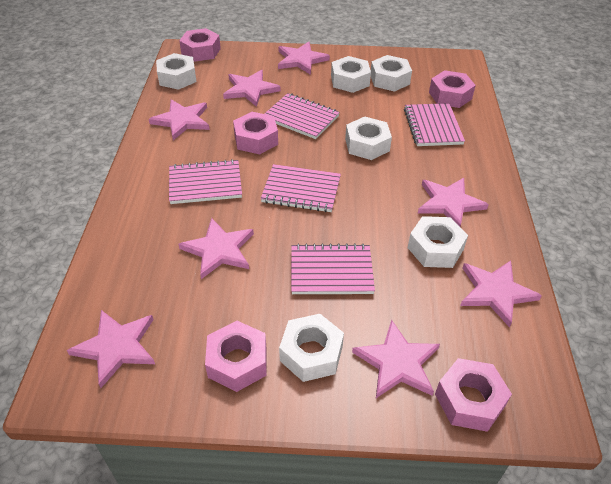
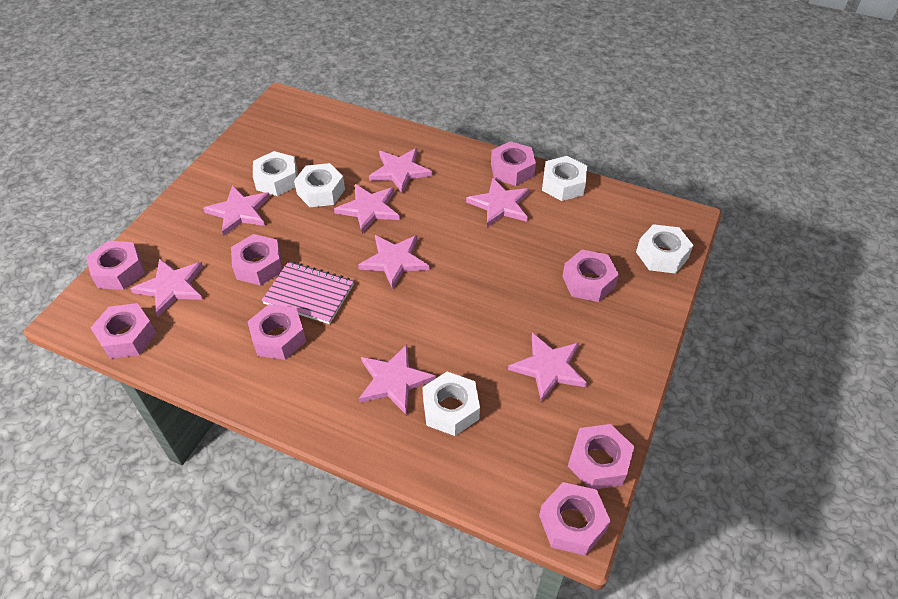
pink notebook: [169,159,242,204] [261,164,341,212] [264,93,340,139] [291,243,375,294] [404,103,465,146] = 5 -> [262,261,354,324] = 1
pink nut: [179,28,221,62] [205,321,267,392] [233,112,278,154] [429,70,476,108] [435,358,512,432] = 5 -> [86,241,145,290] [91,303,156,359] [231,234,283,285] [247,304,306,360] [491,141,536,186] [539,482,611,556] [562,250,619,302] [568,424,634,489] = 8
white nut: [156,53,197,90] [279,314,344,382] [331,56,371,93] [345,117,392,160] [371,55,412,92] [408,216,468,268] = 6 -> [253,151,298,196] [294,163,345,207] [422,372,480,436] [542,156,587,201] [636,224,693,274] = 5

